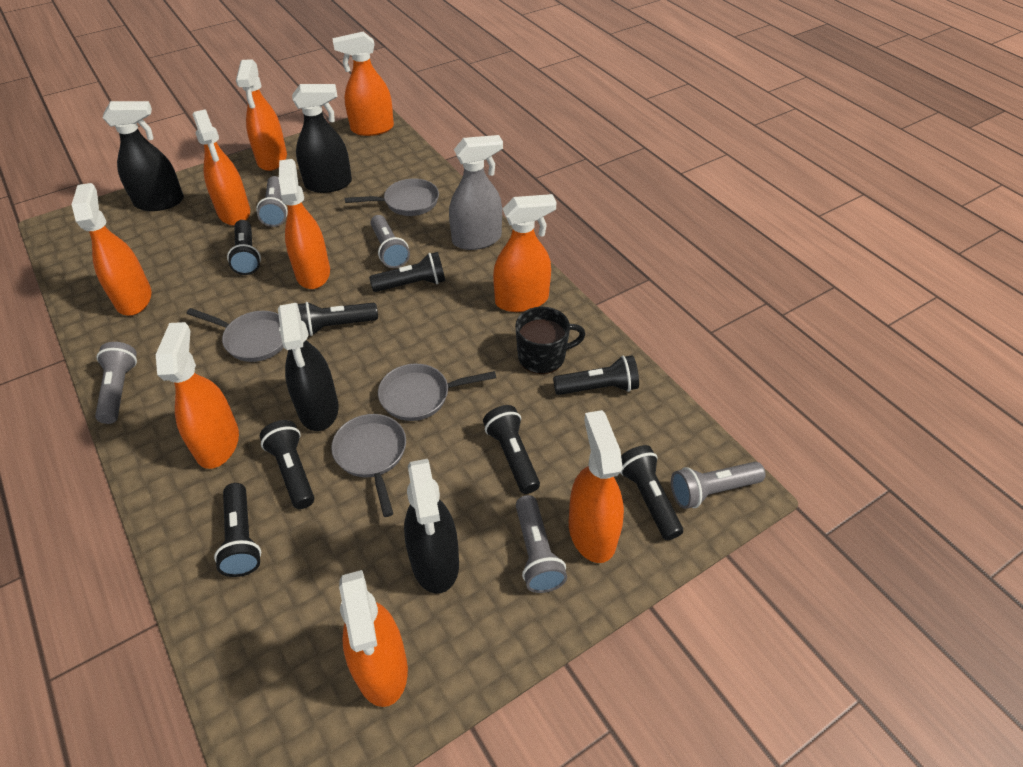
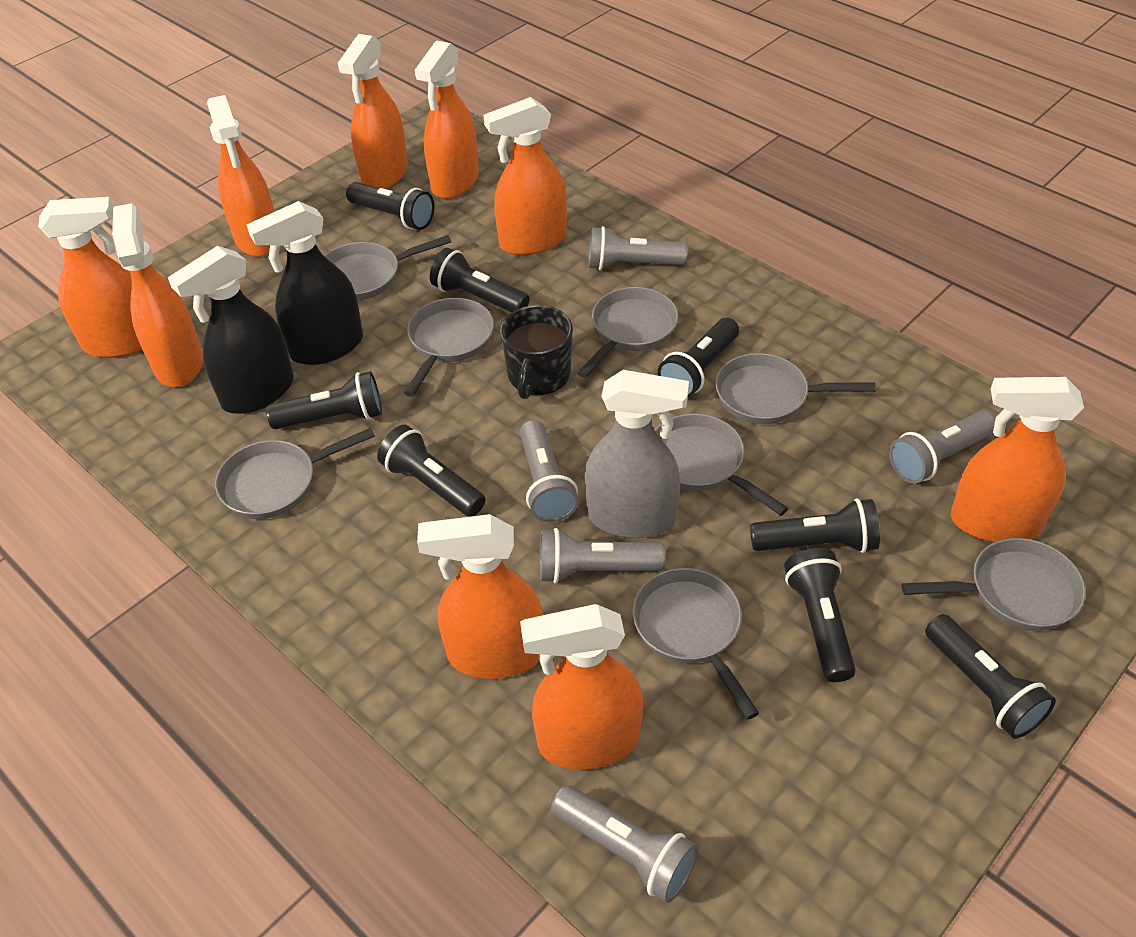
black spray bottle: [103,101,184,211] [278,303,339,431] [292,84,352,193] [404,459,459,594] = 4 -> [168,246,294,414] [247,201,363,365] = 2
grey pan: [186,308,284,362] [331,414,406,517] [345,178,439,216] [378,364,496,421] = 4 -> [215,428,375,519] [325,235,451,301] [404,298,494,397] [577,287,678,378] [633,568,759,720] [654,414,788,516] [715,353,876,424] [901,538,1086,631] = 8

